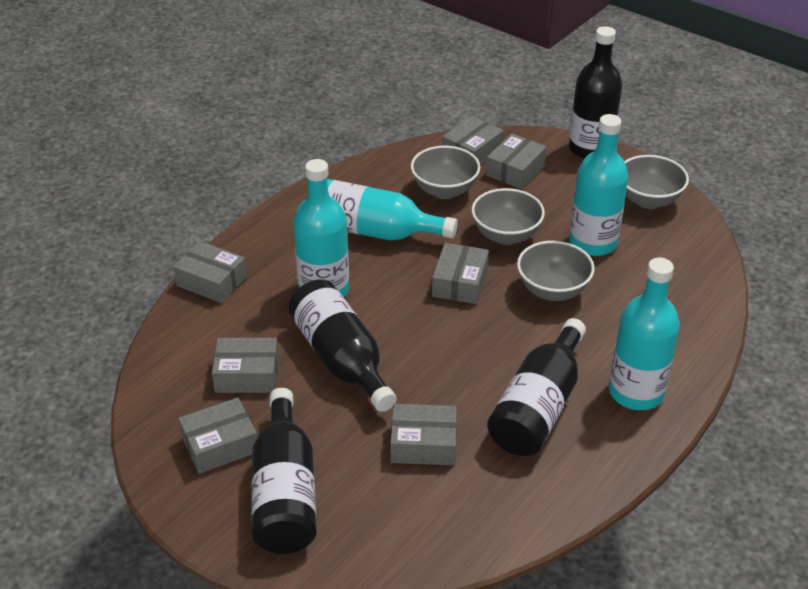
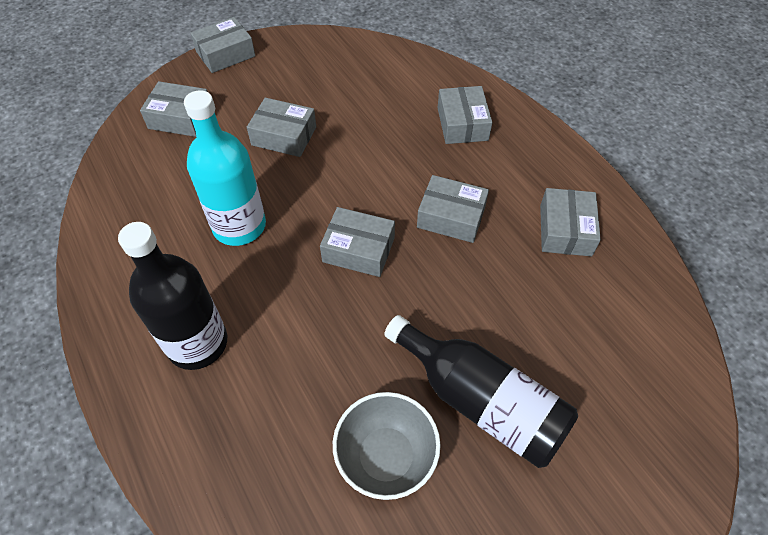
black bottle: [251,388,316,554] [289,279,397,412] [487,318,586,456] [569,26,622,159] = 4 -> [118,222,227,370] [384,315,578,468] = 2
grey bowl: [411,146,480,199] [472,188,545,245] [517,241,595,301] [624,155,689,209] = 4 -> [333,392,441,500] = 1
turquoise bottle: [293,159,349,297] [327,179,458,241] [569,114,629,256] [609,258,680,410] = 4 -> [184,90,266,246] = 1

